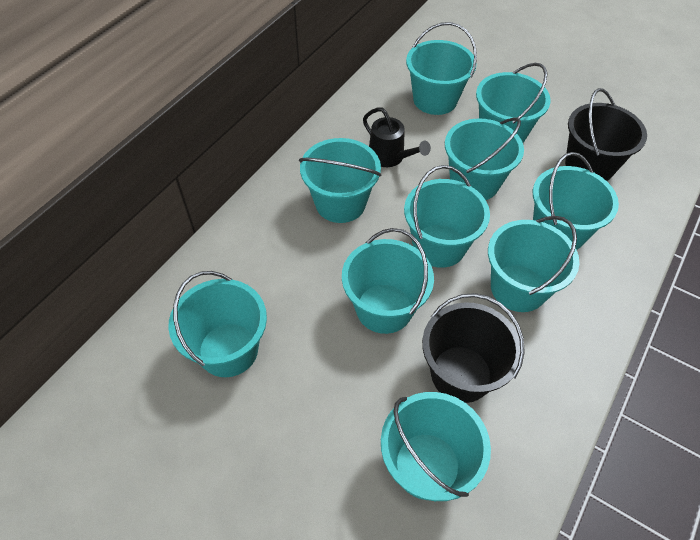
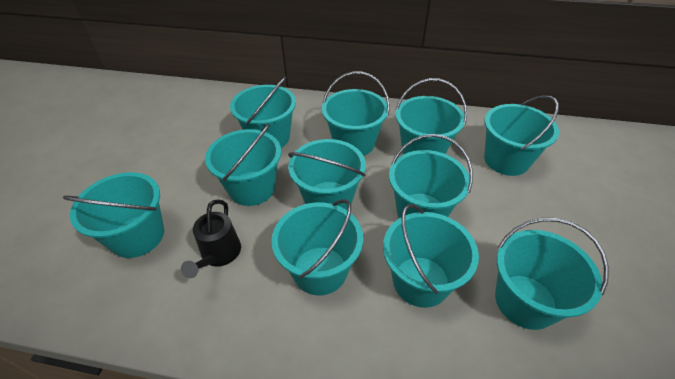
black bucket: [422,293,525,403] [565,88,647,181] = 2 -> none = 0
turquoise bucket: [168,271,267,377] [299,138,382,223] [342,228,434,334] [381,392,491,501] [404,165,490,268] [406,22,477,115] [445,117,524,200] [476,63,551,143] [488,216,579,312] [533,152,619,250] = 10 -> [63,172,164,258] [205,123,281,206] [230,77,296,148] [272,199,363,295] [288,139,366,210] [322,72,390,156] [383,204,479,308] [389,134,473,218] [396,78,467,154] [484,95,559,176] [495,218,609,330] = 11

